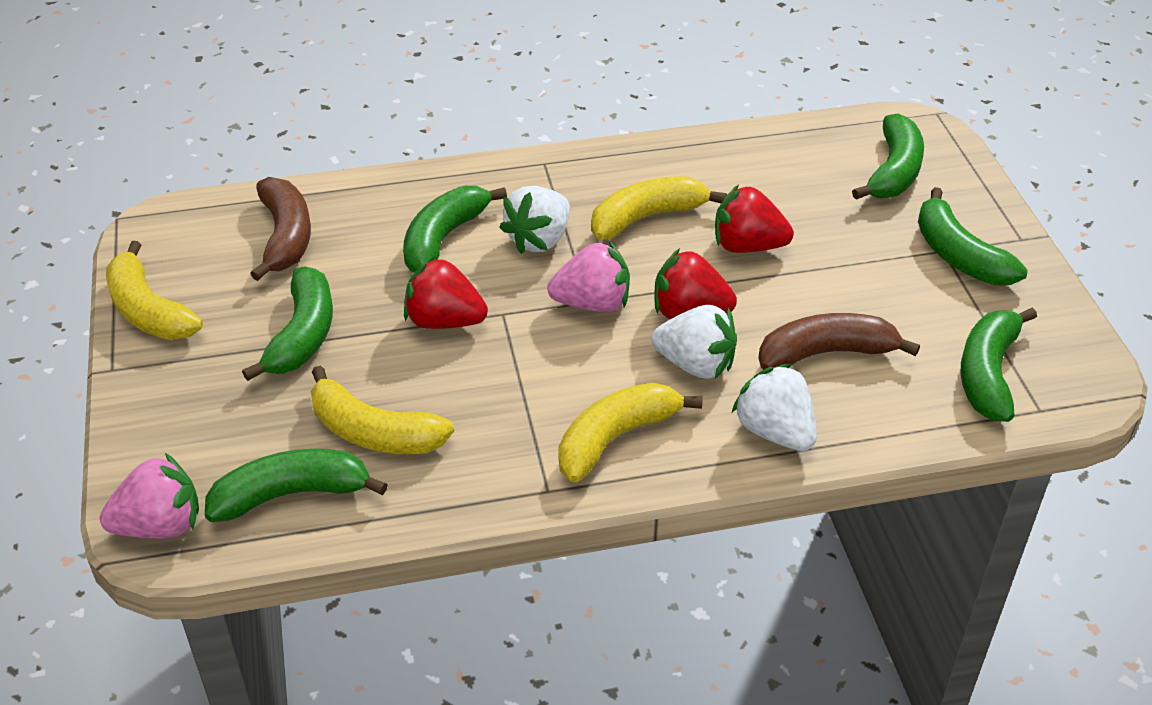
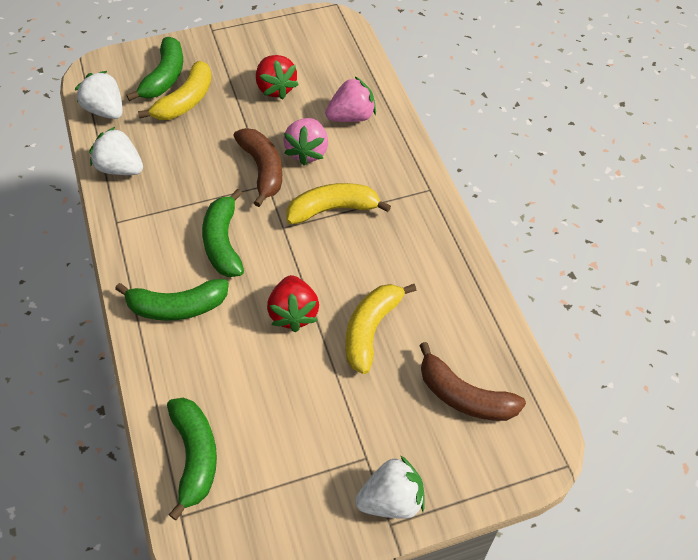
green banana: [205,449,388,522] [242,266,333,381] [403,186,507,273] [852,113,924,200] [918,187,1028,285] [961,308,1037,422] = 6 -> [115,279,229,321] [126,37,183,101] [167,398,217,520] [202,189,244,277] = 4
red strawberry: [404,256,488,329] [654,248,737,319] [715,184,794,253] = 3 -> [256,55,299,99] [267,275,319,332] = 2
yellow banana: [106,241,203,340] [311,366,454,454] [558,383,703,483] [591,177,727,240] = 4 -> [138,61,212,120] [286,183,391,224] [345,284,417,374] = 3

